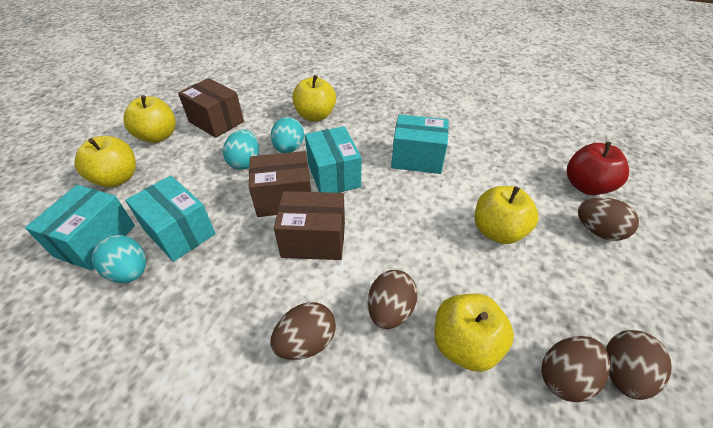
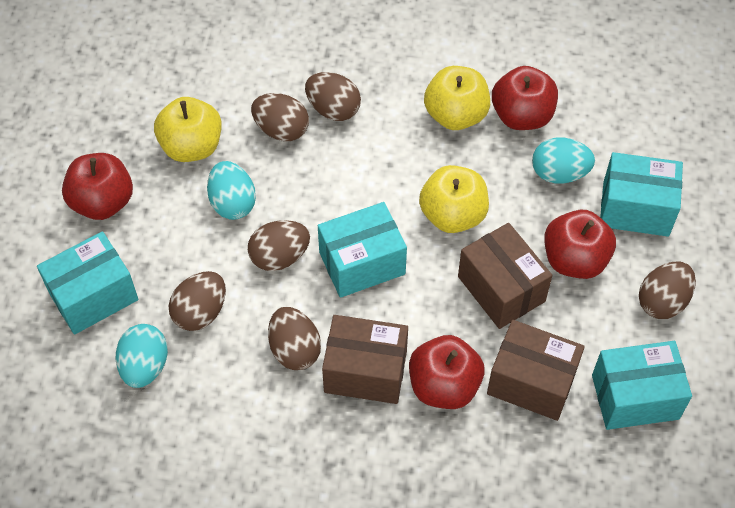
brown egg: [270,302,336,360] [368,270,418,329] [541,336,610,402] [578,197,639,241] [606,330,672,400] = 5 -> [169,271,226,331] [248,220,310,271] [251,93,309,141] [268,307,321,370] [305,72,361,121] [639,262,696,319] = 6
red apple: [567,142,629,195] = 1 -> [62,153,133,220] [409,335,484,409] [492,66,558,130] [544,210,616,279] = 4
yellow apple: [74,136,136,187] [123,95,176,143] [292,75,336,121] [434,294,514,372] [475,186,539,244] = 5 -> [154,97,222,162] [419,165,489,233] [424,66,490,130] = 3

